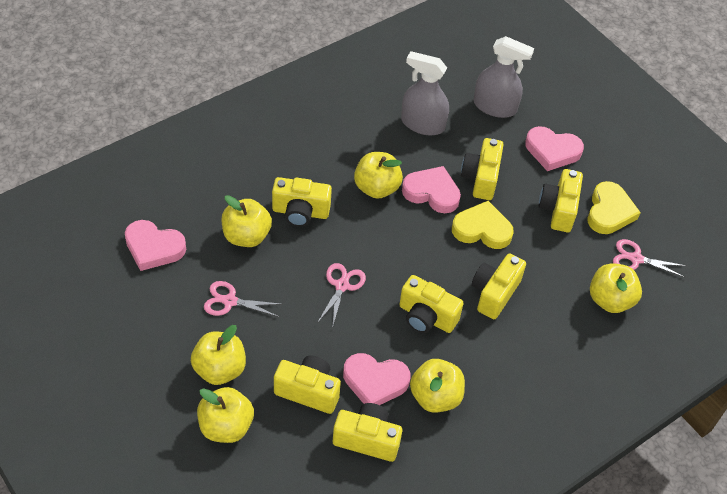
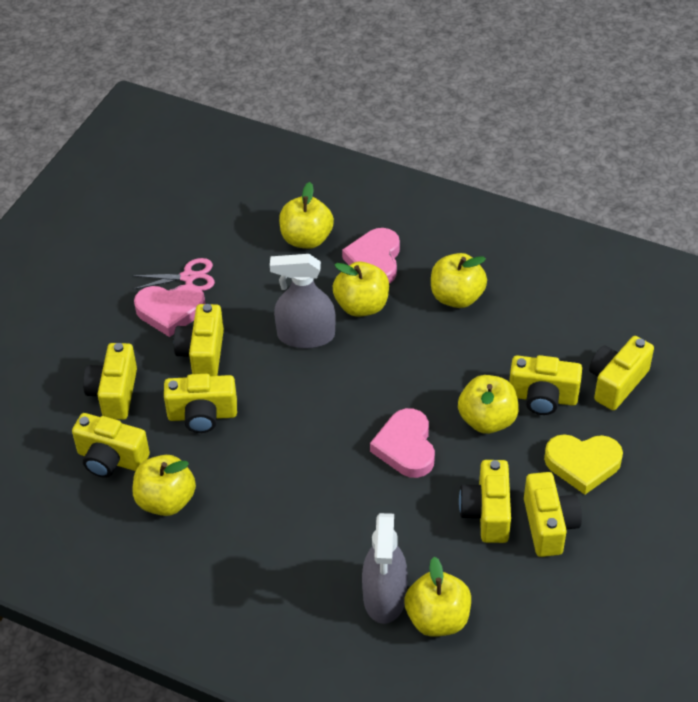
pink heart: [125,220,186,271] [343,353,410,405] [402,166,461,213] [525,126,584,171] = 4 -> [134,284,205,337] [342,228,400,284] [370,408,435,478] = 3
pink scissors: [204,281,281,317] [317,263,366,329] [613,239,687,277] = 3 -> [132,258,215,291] = 1
yellow camera: [272,177,332,227] [274,355,341,414] [333,403,402,462] [399,275,464,333] [461,138,503,200] [472,253,526,319] [539,169,583,232] = 7 -> [72,413,150,478] [83,343,137,420] [164,374,237,433] [174,304,224,376] [459,460,511,543] [509,355,582,415] [524,472,582,557] [589,336,654,410] = 8
yellow heart: [452,201,514,249] [587,181,641,234] = 2 -> [544,434,623,495] = 1

